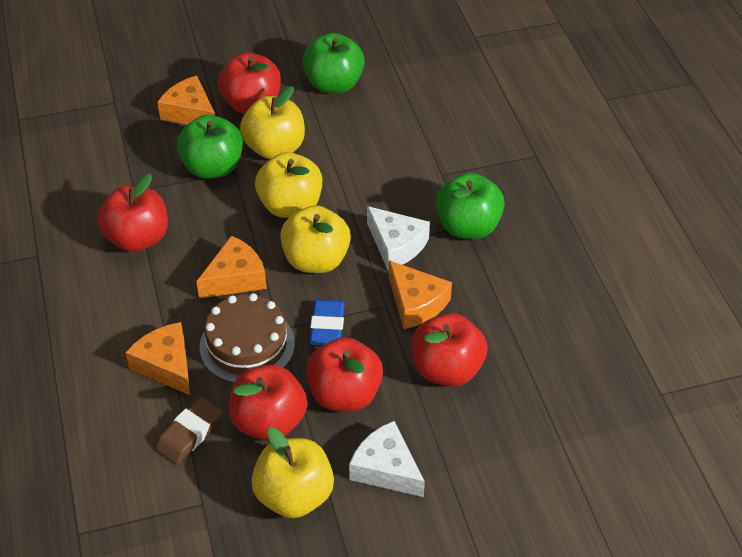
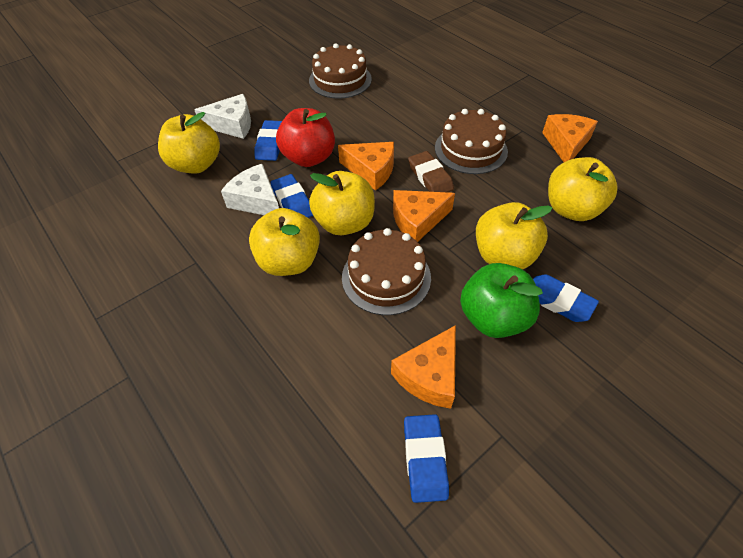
blue eraser: [309,299,345,346] = 1 -> [254,120,282,161] [271,174,313,218] [404,414,449,503] [533,274,599,322] = 4
brown cake: [200,293,295,383] = 1 -> [309,43,372,99] [342,228,431,315] [435,109,508,174] = 3
green apple: [177,115,243,179] [303,33,365,93] [436,173,505,239] = 3 -> [460,263,543,338] = 1
red apple: [98,174,168,252] [218,53,281,114] [229,365,307,441] [306,337,383,411] [412,313,488,387] = 5 -> [276,108,335,167] = 1
yellow apple: [240,86,305,159] [251,427,334,518] [255,152,322,218] [280,205,351,273] = 4 -> [158,112,220,174] [249,208,320,276] [309,171,375,235] [476,202,552,269] [548,157,617,221] = 5

